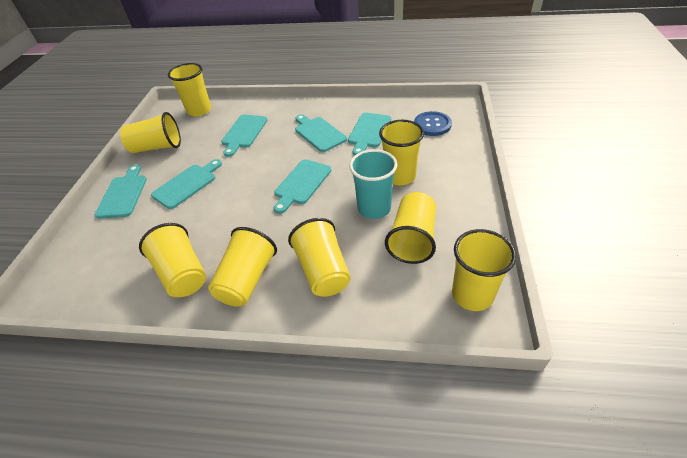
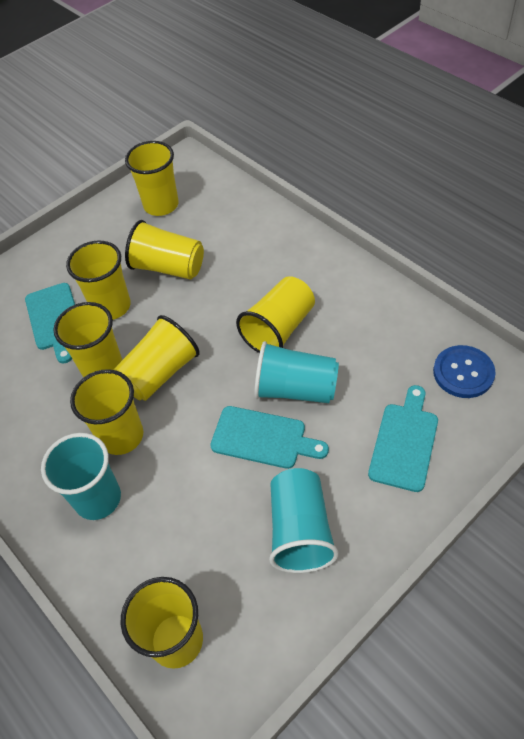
turquoise cup: [349,149,397,219] = 1 -> [41,433,121,520] [254,341,339,403] [269,468,339,573] = 3
turquoise cutting board: [95,165,147,219] [151,159,222,209] [221,114,268,157] [274,159,332,214] [295,114,347,152] [348,113,391,156] = 6 -> [25,283,75,363] [210,406,329,469] [368,385,438,492] = 3

